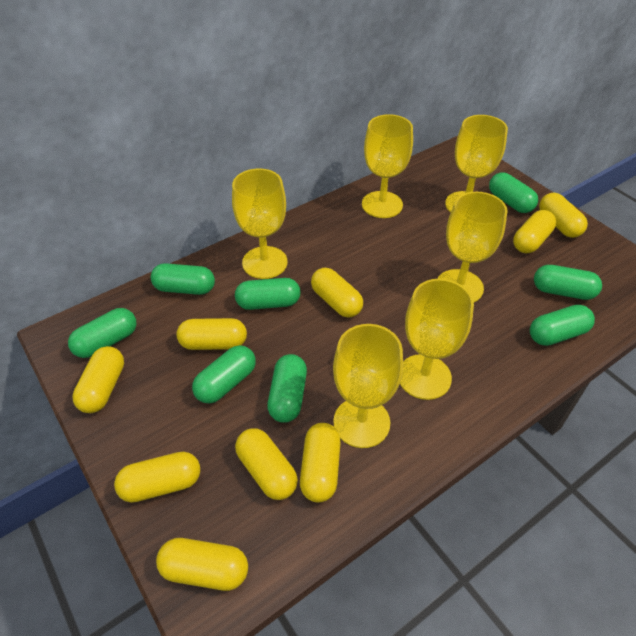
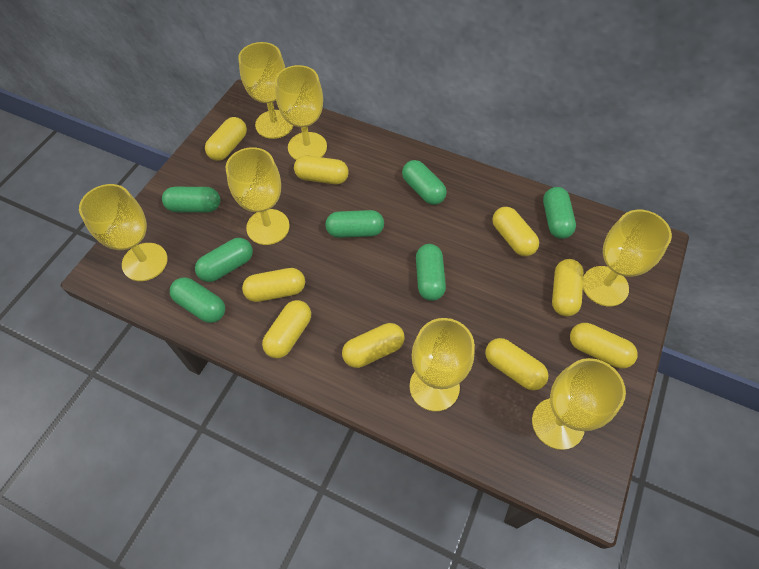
green capsule: [68,308,136,358] [151,263,215,295] [192,345,256,403] [235,278,301,310] [267,354,307,423] [489,172,538,213] [530,305,595,346] [534,265,602,300] = 8 -> [162,187,220,213] [170,277,225,323] [195,238,253,282] [325,210,384,238] [402,160,447,205] [416,244,446,301] [543,187,576,239] = 7
yellow goblet: [232,168,287,279] [333,324,403,448] [362,114,413,218] [400,279,474,400] [437,192,508,302] [445,115,508,212] = 6 -> [79,184,168,281] [225,147,290,245] [238,42,293,139] [275,65,327,160] [410,318,475,411] [532,358,626,450] [583,210,672,306] = 7

